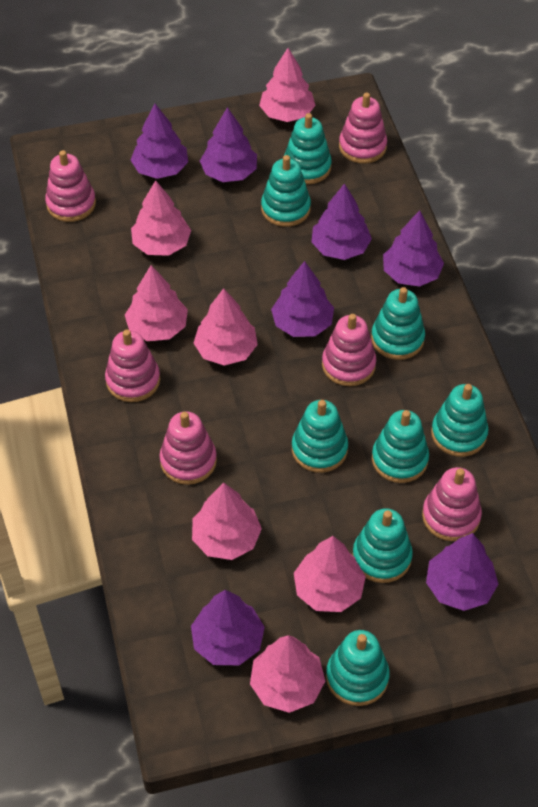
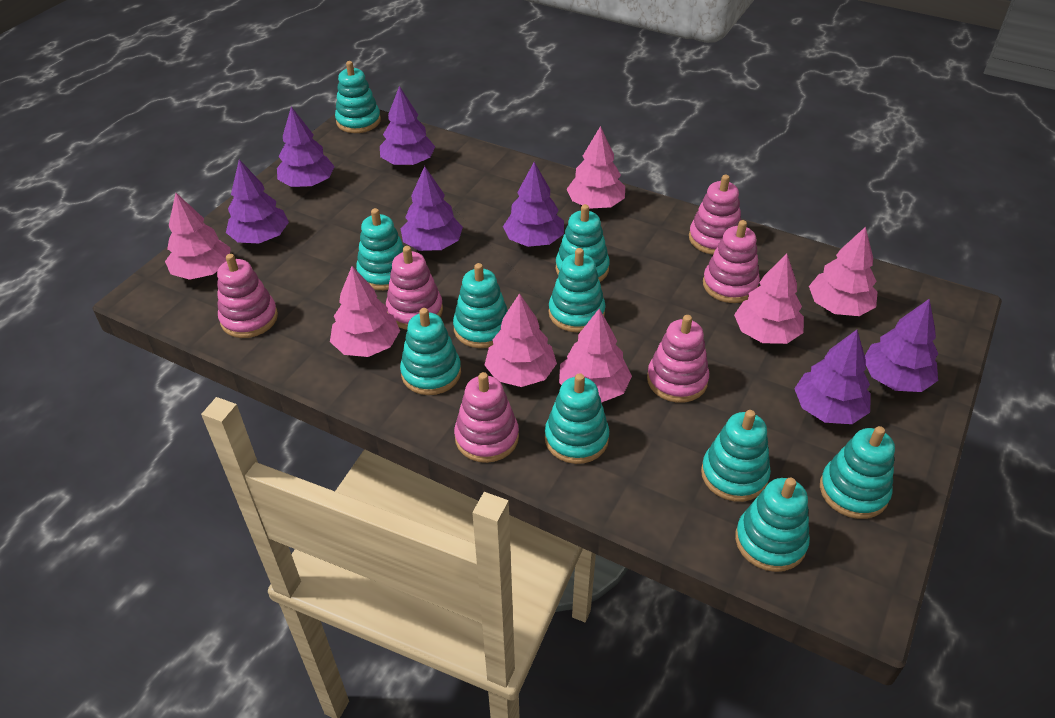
turquoise stacking toy: [261,155,311,227] [284,113,332,184] [292,400,348,473] [326,630,390,706] [352,508,413,583] [371,287,425,360] [372,410,429,483] [431,384,489,457] = 8 -> [335,61,381,133] [356,208,404,290] [400,308,461,395] [453,263,508,348] [545,373,609,464] [549,248,606,332] [556,204,610,282] [701,410,771,502] [735,477,810,572] [820,426,895,519] = 10

